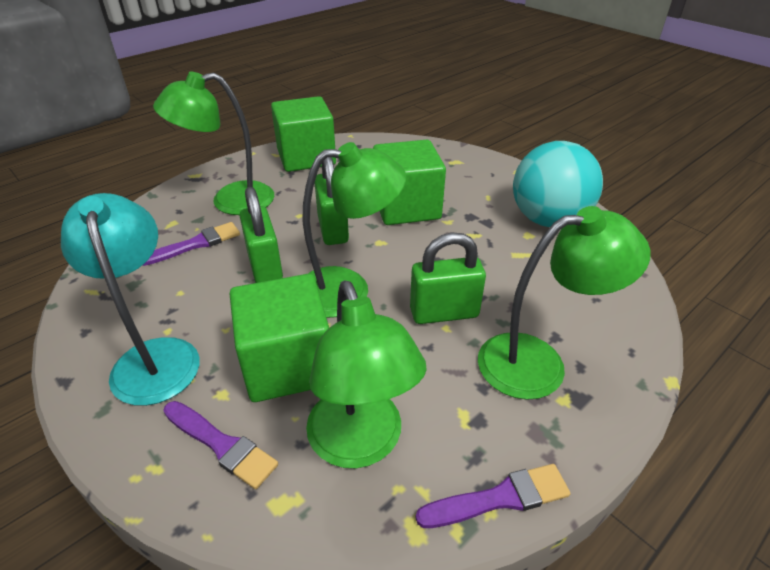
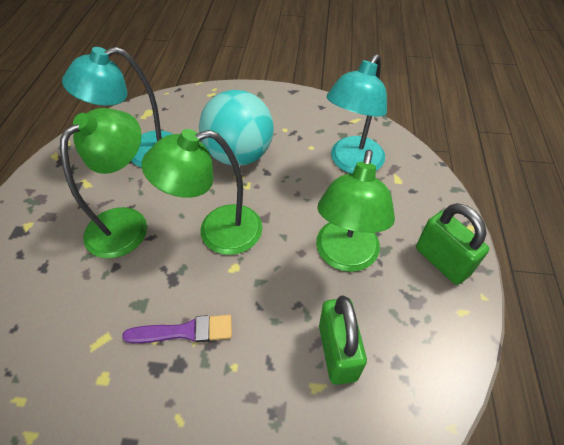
green cube: [229,274,329,402] [271,96,336,172] [373,140,446,225] = 3 -> none = 0
green lamp: [153,72,274,215] [302,142,406,318] [306,281,427,468] [478,206,651,400] = 4 -> [60,108,147,258] [141,129,262,255] [316,149,395,272] = 3
green padlock: [240,187,283,283] [315,157,349,245] [410,233,486,324] = 3 -> [319,295,367,385] [416,203,489,285] = 2
purple brush: [142,222,240,266] [163,401,278,489] [415,464,570,528] = 3 -> [122,315,232,343] = 1
turquoise lamp: [61,193,200,406] = 1 -> [62,47,172,167] [326,54,387,173] = 2

